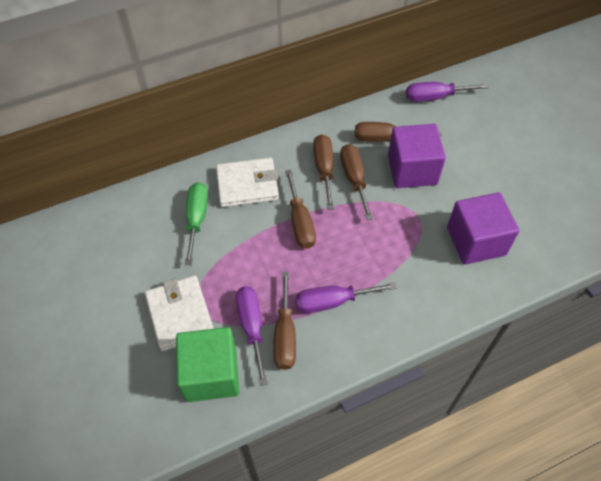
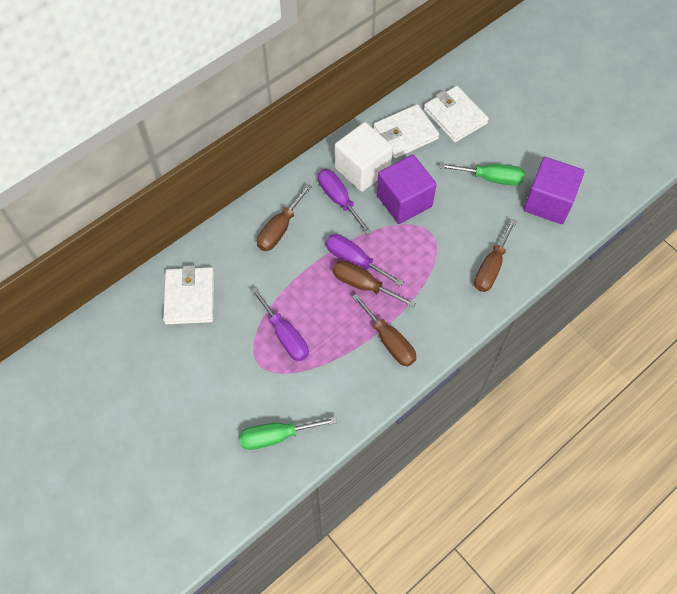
brown screwdriver: [273,272,296,370] [285,170,316,249] [313,134,334,210] [340,144,373,220] [355,122,442,142] = 5 -> [257,184,312,251] [333,260,416,308] [352,293,416,367] [474,219,517,292] = 4
green cube: [176,327,239,402] = 1 -> none = 0
green screwdriver: [185,182,208,266] = 1 -> [239,417,337,450] [439,163,525,186] = 2
white cube: none = 0 -> [335,122,393,192] = 1
white wallet: [145,275,214,351] [216,158,279,207] = 2 -> [163,265,214,324] [373,104,439,158] [424,86,489,142] = 3

